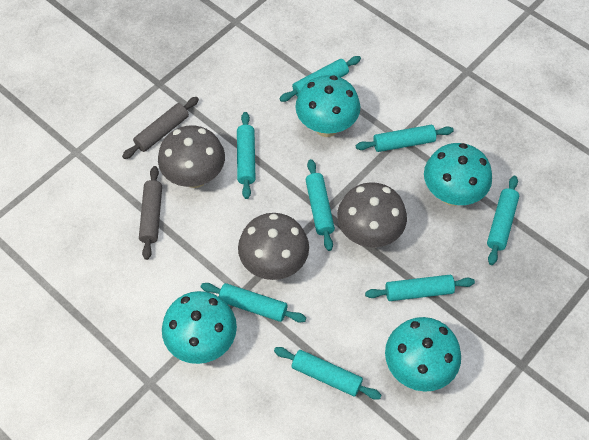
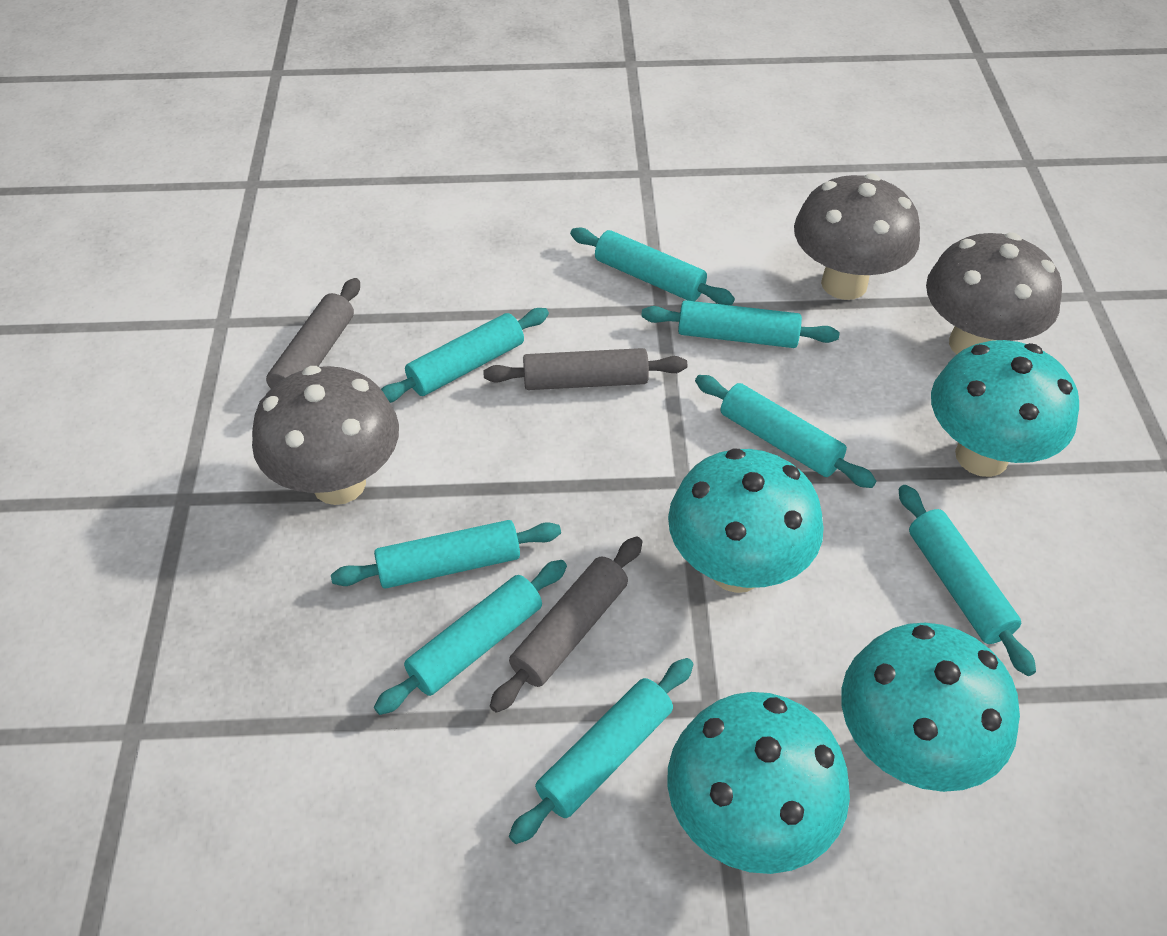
grey rolling pin: [122,97,199,159] [139,166,162,260] = 2 -> [258,278,360,406] [483,348,687,390] [490,536,643,713] = 3

